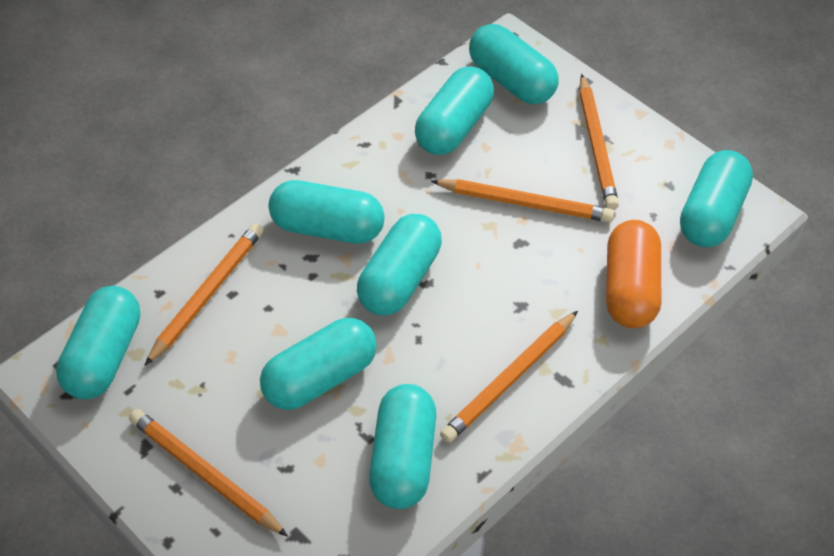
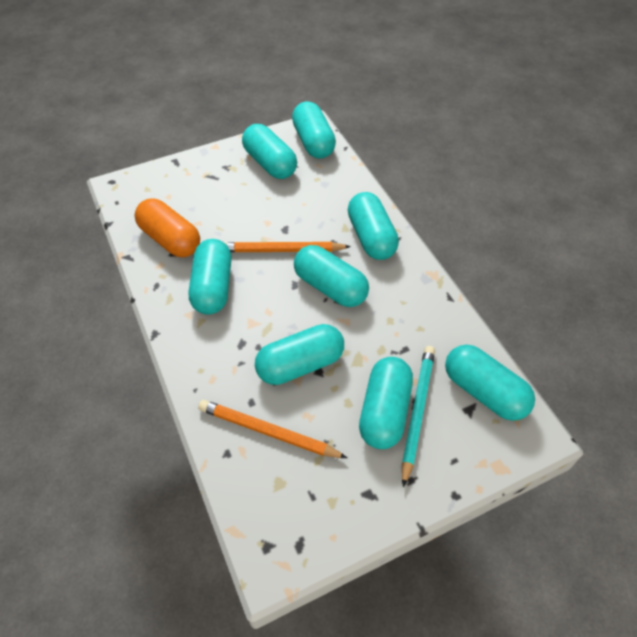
orange pencil: [129,409,288,537] [144,223,263,366] [431,179,614,222] [440,311,578,443] [579,74,619,210] = 5 -> [198,400,347,458] [225,242,351,252] = 2
turquoise pencil: none = 0 -> [402,346,435,488] = 1

